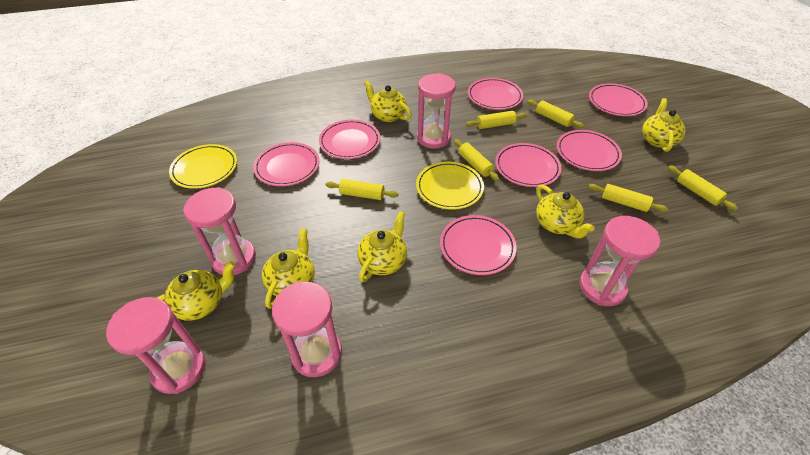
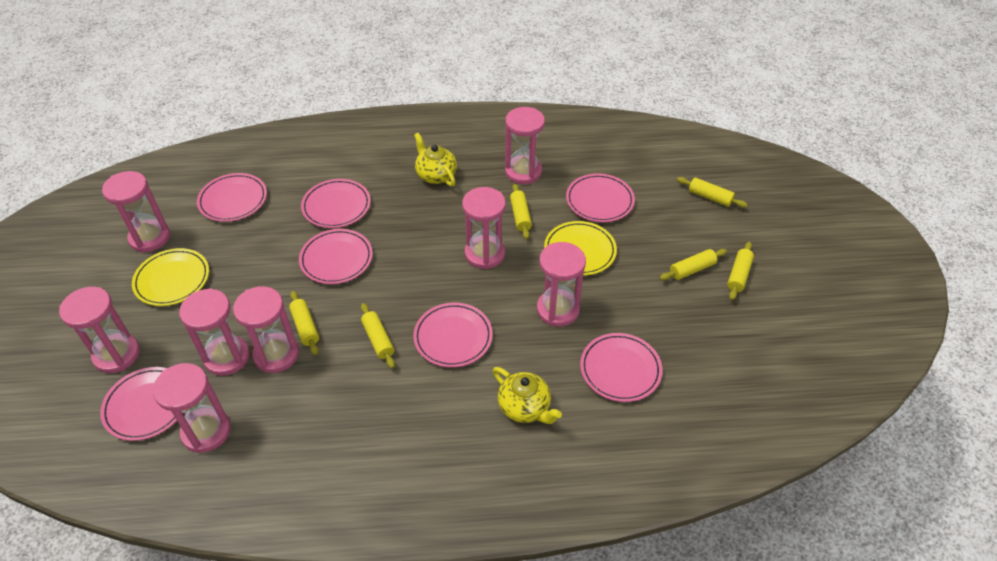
pink hourglass: [106,297,206,394] [183,187,256,275] [272,282,342,377] [417,73,456,149] [579,216,660,306] = 5 -> [59,287,140,373] [102,171,170,253] [153,363,231,453] [179,288,250,376] [233,286,299,373] [462,187,506,269] [505,107,545,184] [537,242,586,327] = 8
yellow teapot: [157,261,235,321] [262,228,315,309] [357,211,407,282] [364,80,412,122] [536,185,595,239] [642,98,685,152] = 6 -> [414,133,457,187] [493,367,562,424] = 2

